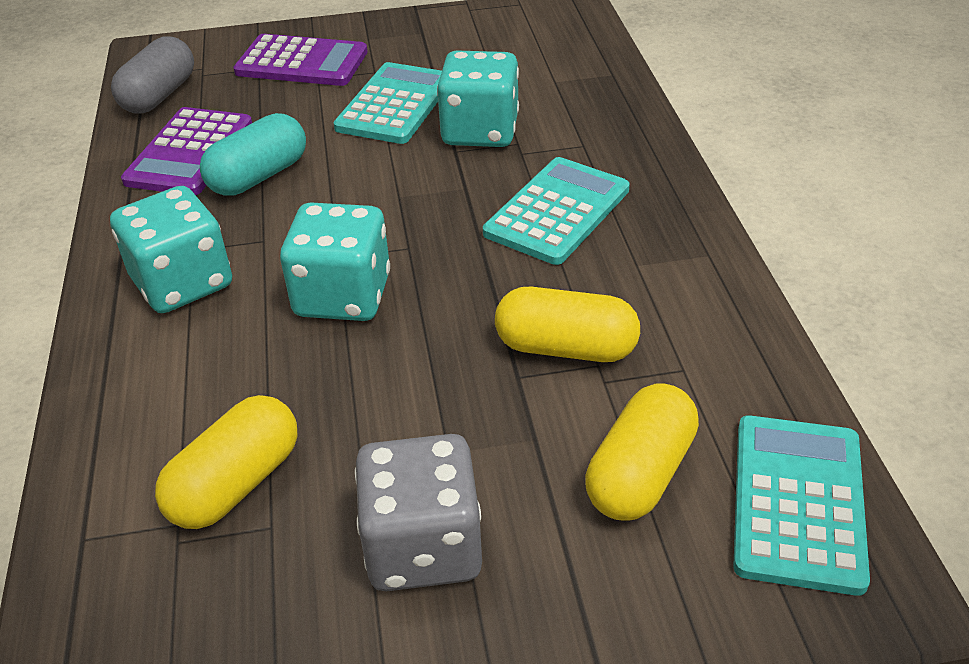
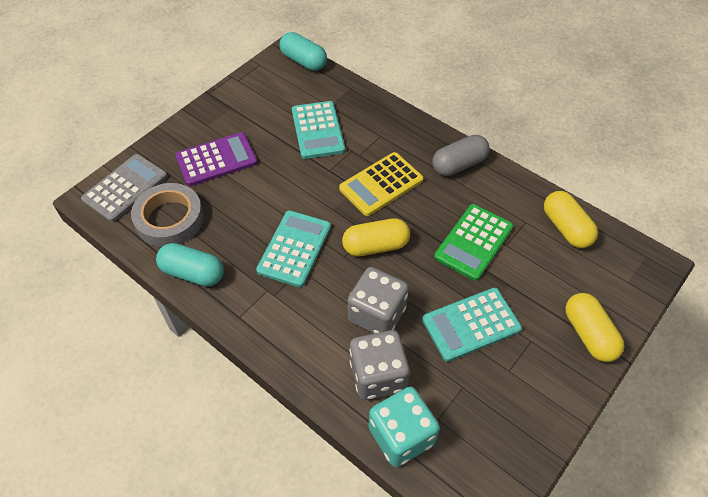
green calculator: none = 0 -> [434,204,513,281] = 1
grey calculator: none = 0 -> [81,154,168,222] = 1
grey dice: [355,434,482,591] = 1 -> [347,267,409,334] [349,330,410,400] = 2
grey tape: none = 0 -> [131,183,204,247] = 1
purple calculator: [121,107,252,195] [233,34,368,86] = 2 -> [175,132,257,186] = 1
turquoise capsule: [200,113,306,196] = 1 -> [156,243,224,287] [280,32,327,71] = 2
turquoise dice: [110,186,232,313] [280,202,390,321] [437,50,519,147] = 3 -> [369,386,440,467] = 1
yellow calculator: none = 0 -> [339,152,423,216] = 1

